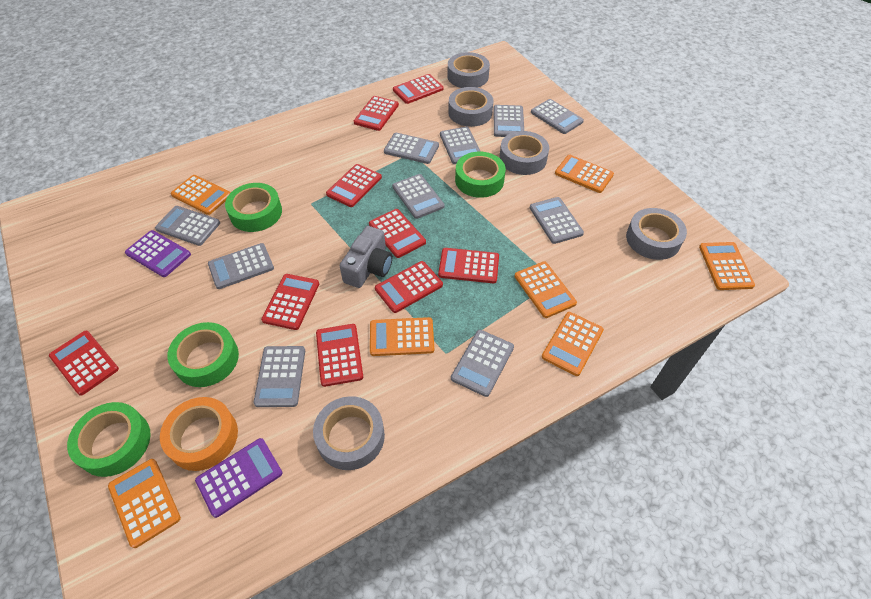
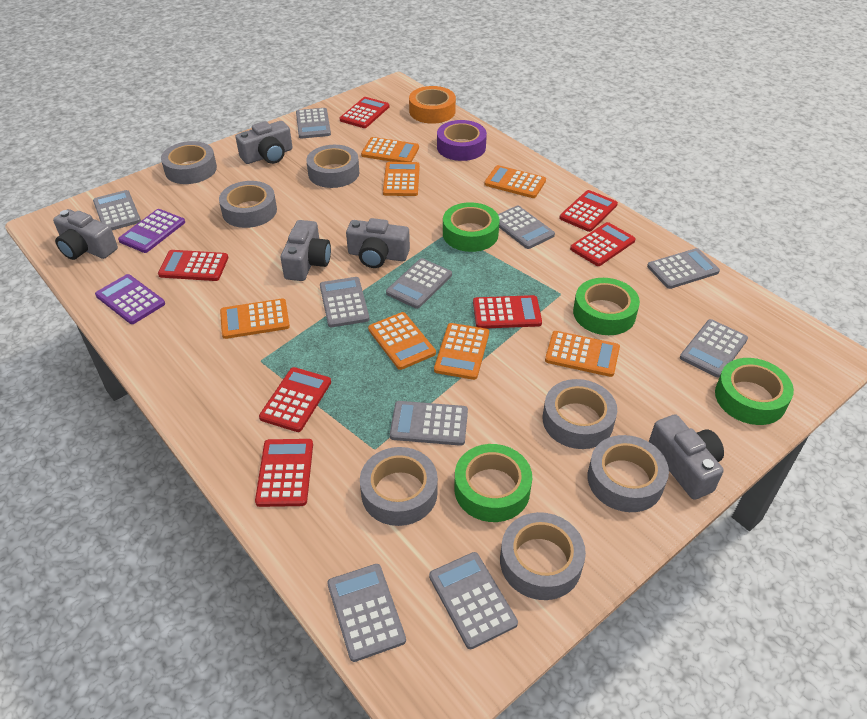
grey camera: [340,226,392,288] = 1 -> [53,209,118,260] [236,121,292,164] [281,220,331,281] [346,218,410,268] [649,414,724,500] = 5
grey tape: [313,396,385,470] [447,52,490,88] [448,87,494,127] [499,131,549,175] [626,208,687,260] = 5 -> [161,141,217,184] [219,181,277,228] [306,145,359,188] [360,447,438,526] [500,512,586,600] [543,379,617,449] [588,435,669,512] = 7
purple tape: none = 0 -> [437,120,487,161] = 1
red calculator: [49,331,119,396] [261,274,319,330] [316,324,363,387] [326,164,382,207] [354,96,399,131] [369,209,426,258] [375,261,443,313] [393,74,444,104] [438,248,499,283] = 9 -> [158,250,228,281] [255,439,313,507] [259,367,331,432] [340,97,389,128] [473,295,542,328] [559,190,618,232] [570,222,636,266] = 7

